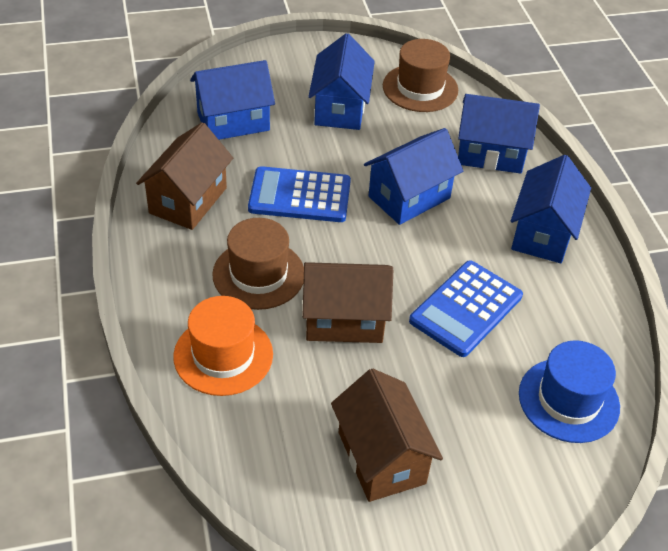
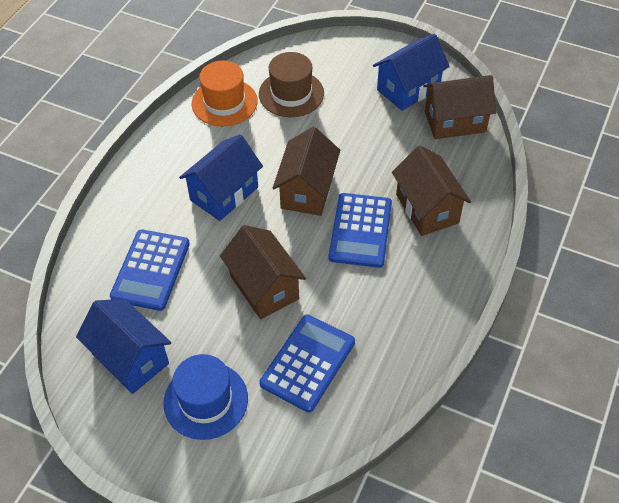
blue calculator: [248,166,351,222] [409,260,523,357] = 2 -> [110,229,190,311] [259,315,355,413] [329,193,392,268] = 3
blue house: [190,60,275,140] [308,33,375,130] [364,128,463,225] [458,94,540,174] [511,155,591,263] = 5 -> [76,299,171,394] [179,134,263,221] [373,34,450,111] = 3
brown hat: [212,218,304,310] [383,39,458,112] = 2 -> [259,52,324,117] = 1
brown house: [136,122,233,230] [302,262,393,343] [331,369,443,502] = 3 -> [220,225,306,319] [273,127,340,216] [392,145,471,236] [423,75,496,139] = 4

